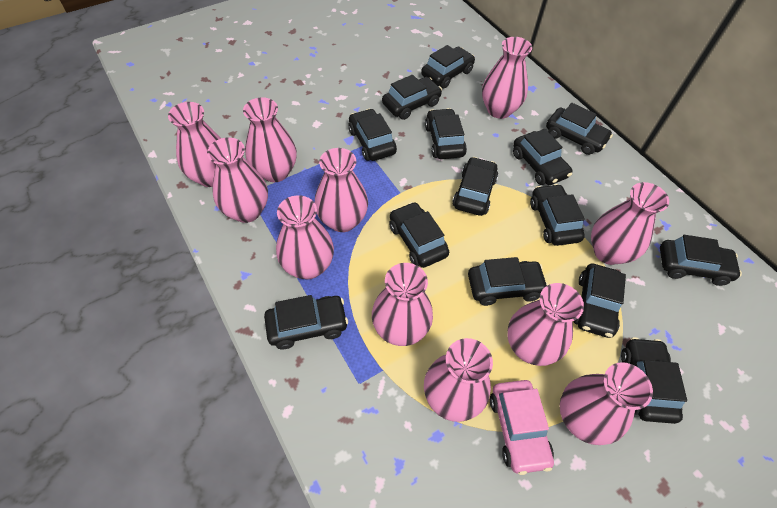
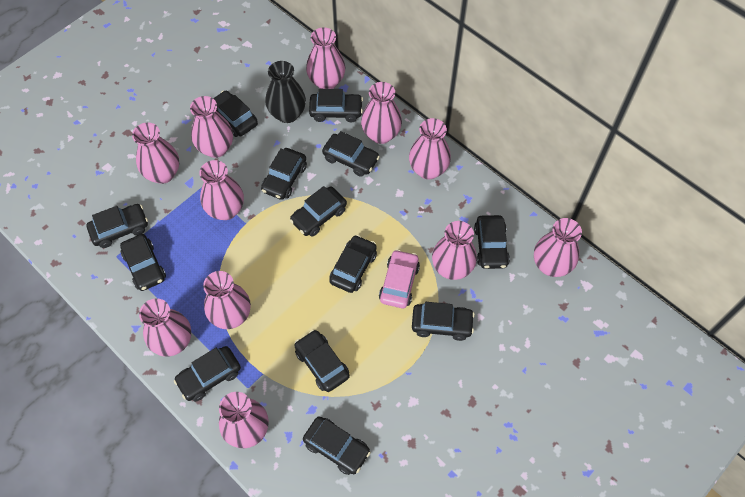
black car: [264,295,348,350] [348,109,397,161] [382,75,442,120] [389,202,449,268] [421,45,475,88] [425,108,467,159] [452,157,498,216] [468,257,548,306] [513,129,572,185] [530,184,585,246] [546,103,613,155] [574,264,626,338] [621,337,687,424] [660,235,742,286] = 14 -> [87,204,148,248] [120,234,166,291] [174,346,241,402] [213,91,258,137] [261,148,307,200] [290,186,347,237] [294,330,350,392] [303,416,371,475] [309,89,363,122] [322,131,380,177] [329,235,377,293] [412,302,475,341] [474,215,510,269] = 13
black vase: none = 0 -> [265,61,306,123] = 1

